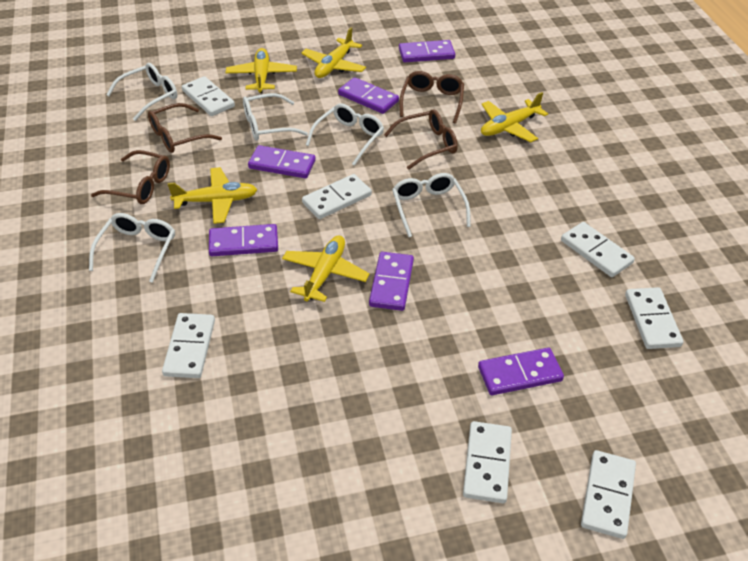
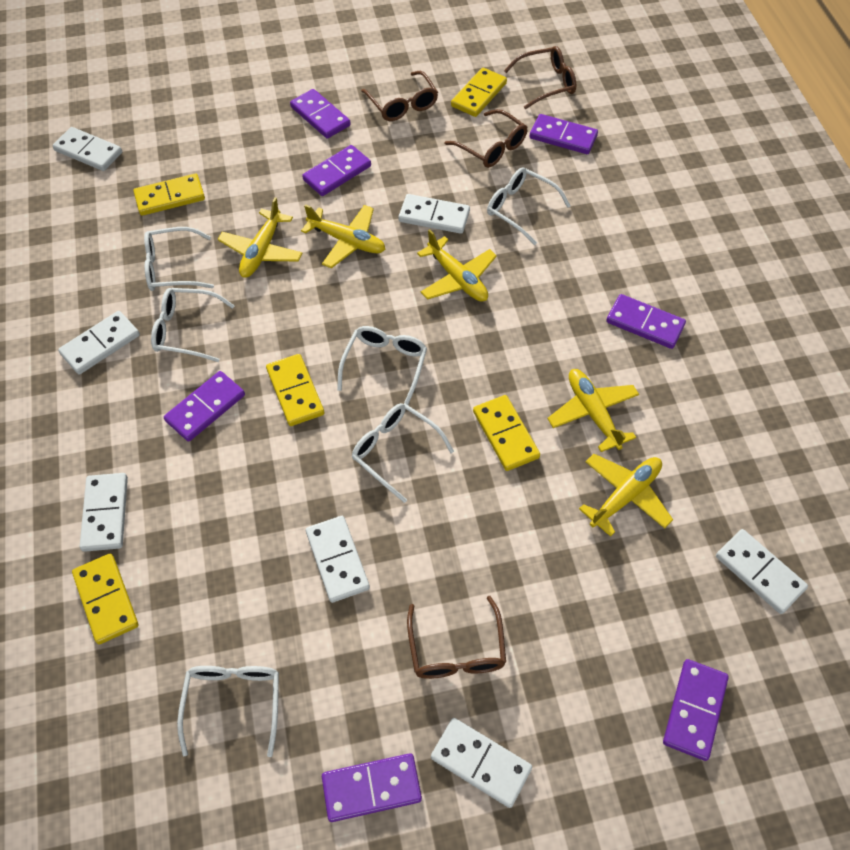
purple domino: [209,224,278,256] [248,145,316,178] [338,77,399,114] [369,252,414,311] [399,40,455,62] [478,348,564,395] = 6 -> [164,371,245,442] [290,89,351,139] [302,145,371,196] [322,753,422,822] [529,114,598,154] [606,294,686,349] [663,659,729,761] = 7
white glasses: [89,213,175,283] [106,63,177,121] [243,93,308,141] [306,103,384,166] [392,173,471,237] = 5 -> [144,227,214,291] [151,288,235,362] [177,666,279,757] [337,326,427,405] [352,403,454,503] [487,167,571,245] = 6
yellow domino: none = 0 -> [72,554,138,644] [133,174,205,216] [266,354,324,426] [451,68,507,117] [473,395,540,471] = 5

